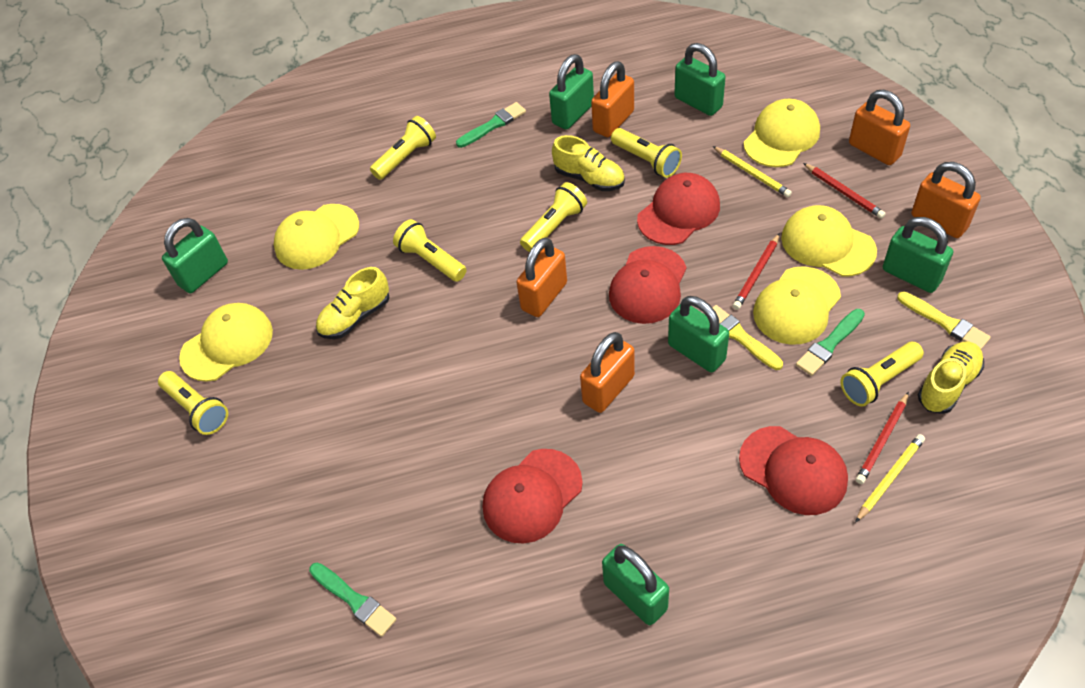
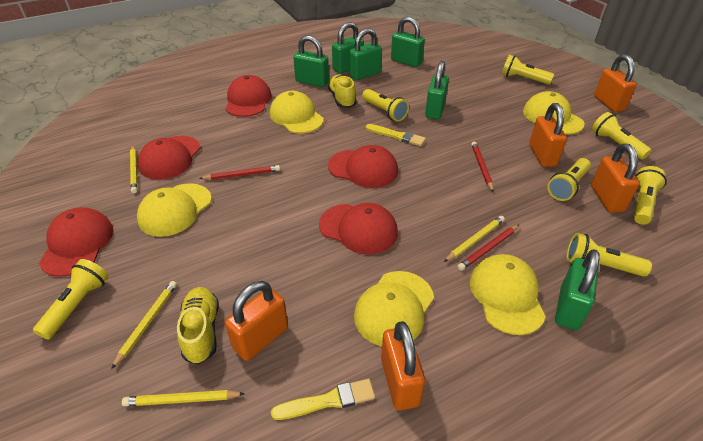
green brush: [309,563,397,637] [456,102,526,148] [796,309,865,376] = 3 -> none = 0
red cap: [483,449,583,544] [609,246,687,324] [637,173,720,245] [739,426,848,515] = 4 -> [39,207,113,277] [138,136,201,180] [226,75,271,117] [319,203,398,254] [328,145,398,188] = 5
yellow flashlight: [158,371,228,435] [370,116,436,180] [393,219,466,282] [520,182,587,252] [611,128,682,178] [840,342,924,407] = 6 -> [33,259,108,340] [362,89,409,122] [502,55,554,85] [547,158,591,201] [566,233,652,277] [592,112,652,160] [634,166,667,225] = 7
yellow pencil: [713,146,792,197] [855,434,925,523] = 2 -> [111,281,177,369] [122,390,245,406] [130,145,137,193] [444,216,505,262] = 4
yellow shoe: [316,267,390,339] [552,135,625,191] [918,341,984,414] = 3 -> [177,287,219,364] [328,75,357,108] = 2

